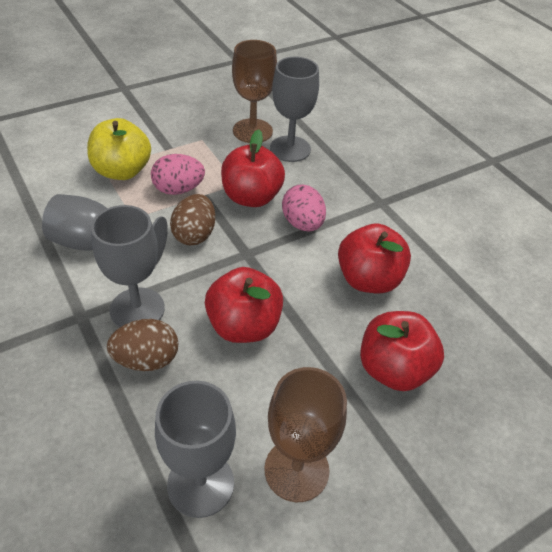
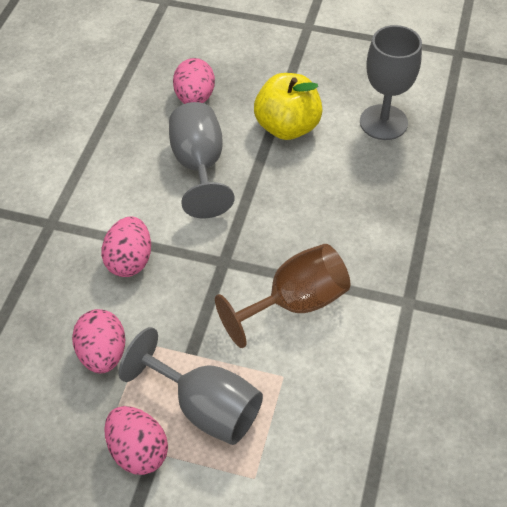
brown egg: [107,319,179,371] [170,194,215,245] = 2 -> none = 0
brown goblet: [232,40,277,143] [264,367,347,502] = 2 -> [215,244,350,348] = 1
grey goblet: [42,194,168,266] [91,205,165,328] [155,381,236,518] [270,57,319,162] = 4 -> [119,327,263,445] [169,102,234,218] [360,25,422,140] = 3
pink egg: [151,154,205,195] [282,184,326,232] = 2 -> [72,309,126,373] [101,216,151,277] [104,406,168,475] [173,58,215,104] = 4
red apple: [205,267,283,343] [221,129,285,207] [338,224,411,293] [360,311,444,391] = 4 -> none = 0

